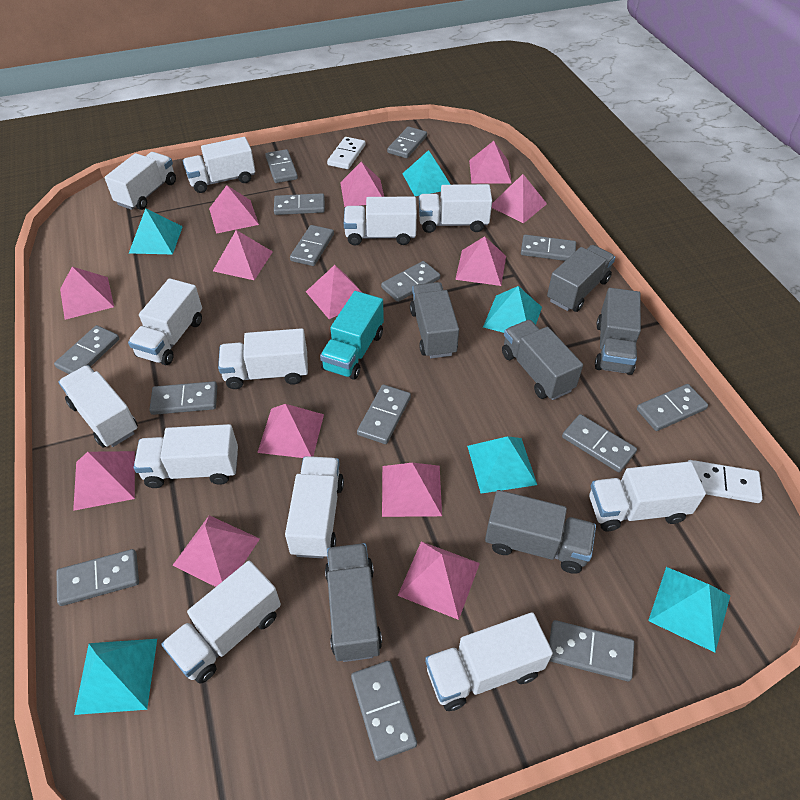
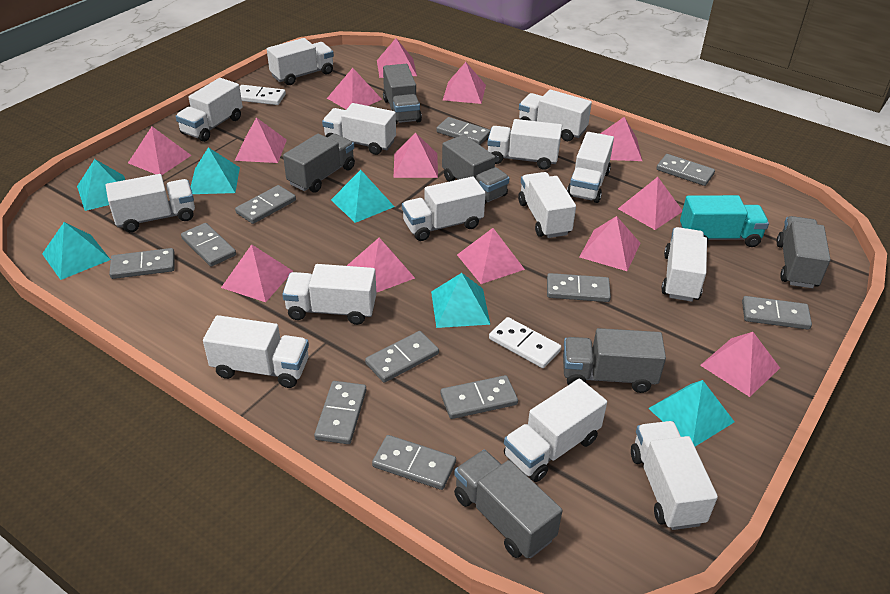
grey domino: [54,325,120,374] [56,549,139,606] [149,381,217,415] [265,149,298,183] [274,193,325,215] [290,225,334,266] [351,661,417,761] [357,384,411,444] [381,261,440,302] [387,127,427,158] [521,235,576,261] [549,620,634,681] [562,414,637,472] [637,384,708,431] = 14 -> [109,248,175,279] [181,223,236,267] [235,185,296,224] [314,381,366,444] [365,331,439,383] [372,435,456,490] [436,117,490,145] [441,375,518,419] [547,273,611,302] [656,154,715,186] [742,296,812,330] = 11
white truck: [58,365,138,448] [105,152,176,210] [128,278,202,365] [134,424,238,488] [161,561,281,684] [183,137,255,193] [218,328,308,389] [285,456,344,558] [344,197,417,245] [419,184,492,233] [425,612,553,711] [589,461,706,531] = 12 -> [106,174,195,232] [176,78,243,142] [203,315,309,388] [267,38,334,85] [282,264,376,325] [322,103,396,155] [402,177,486,241] [487,119,562,170] [504,379,607,482] [518,172,576,238] [519,90,592,141] [567,132,614,203] [631,421,718,530] [661,227,707,302] = 14

